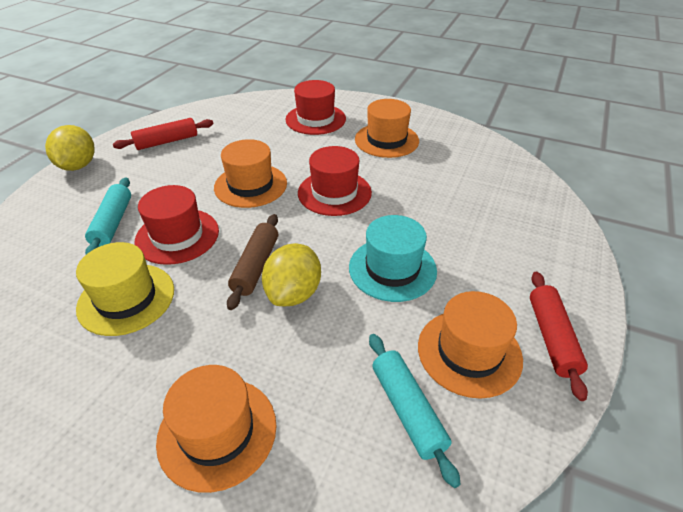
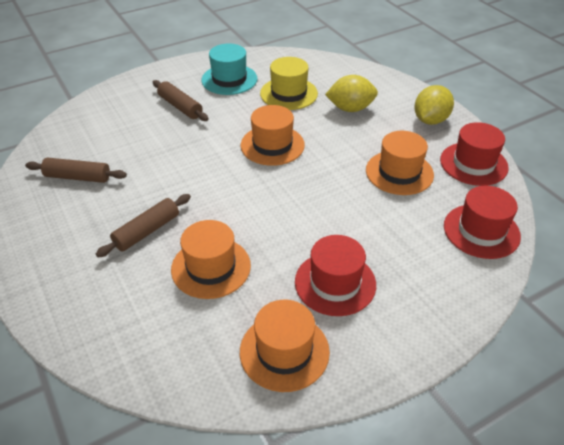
brown rolling pin: [227,214,278,310] = 1 -> [25,158,127,183] [96,194,191,258] [153,80,209,121] = 3
red rolling pin: [113,118,214,150] [530,272,588,401] = 2 -> none = 0
turquoise rolling pin: [85,177,131,254] [369,334,460,488] = 2 -> none = 0

